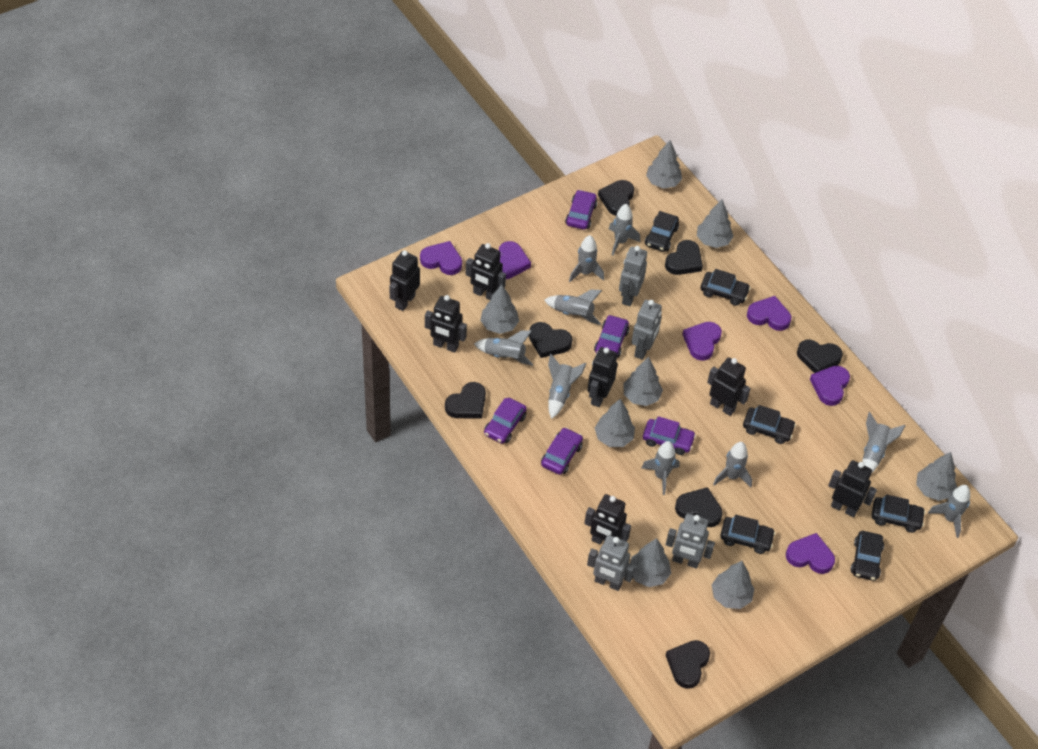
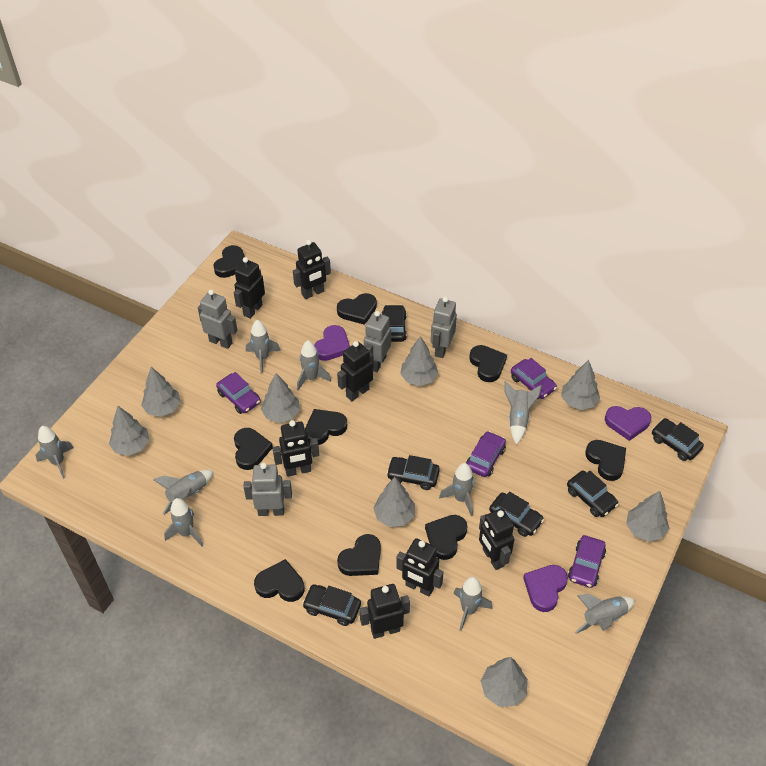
black heart: [445,382,486,419] [529,322,572,358] [598,180,634,216] [665,240,703,275] [665,640,710,689] [675,487,723,527] [797,340,843,373] = 7 -> [213,245,245,278] [234,428,273,470] [254,559,304,602] [305,409,347,445] [337,293,377,325] [337,534,381,576] [425,515,468,560] [469,345,507,382] [585,440,626,481] = 9
purple car: [484,398,527,444] [541,427,583,475] [565,190,597,230] [594,315,629,358] [643,416,696,455] = 5 -> [216,372,261,414] [466,431,506,477] [511,358,557,399] [568,535,606,588] = 4
purple heart: [420,241,462,275] [499,241,531,279] [682,322,722,361] [747,296,791,331] [786,533,835,574] [810,366,850,406] = 6 -> [314,325,350,361] [523,565,568,612] [605,406,651,441] = 3

